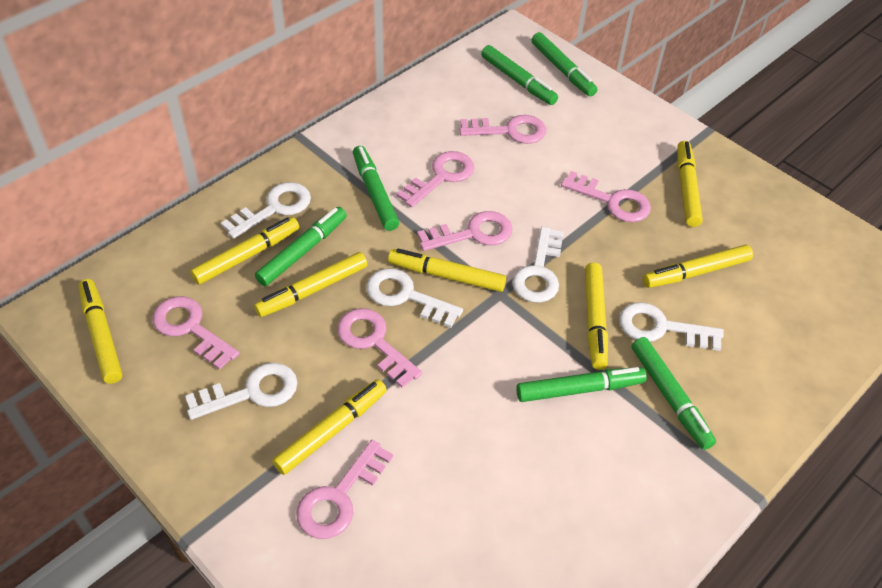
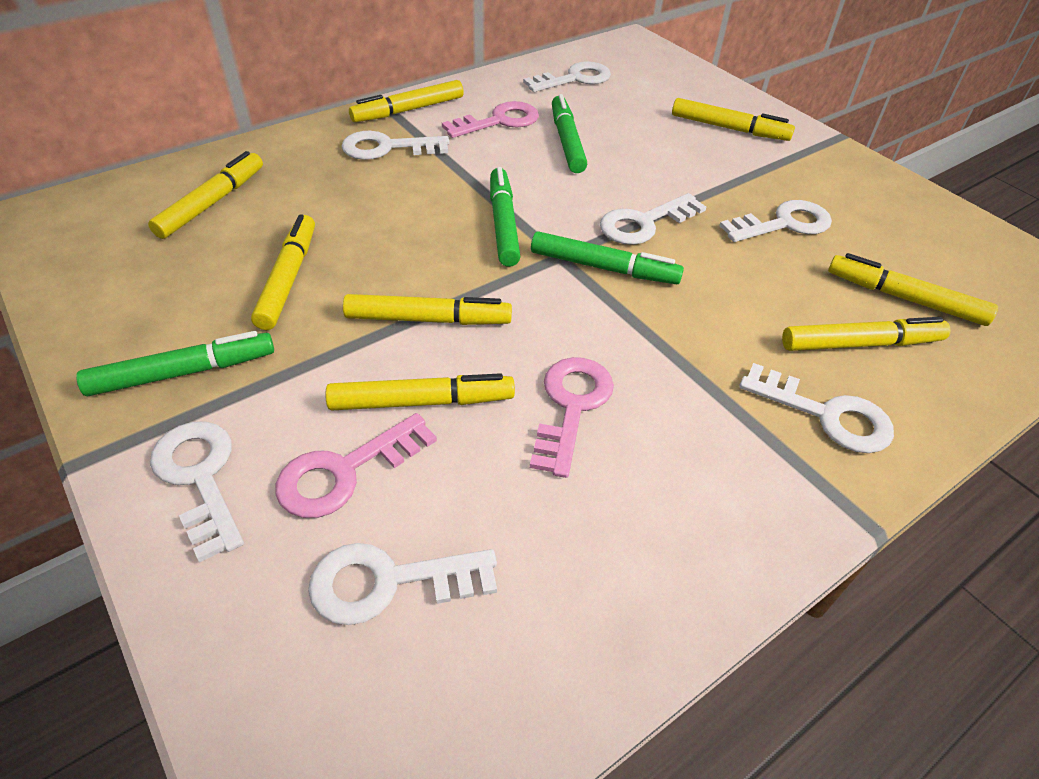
green marker: [255,207,347,286] [353,146,399,231] [481,45,558,105] [516,367,647,402] [532,32,597,97] [632,337,716,450] = 6 -> [76,331,274,396] [490,167,521,267] [531,231,684,284] [552,94,587,173] = 4
pink key: [152,296,239,370] [296,440,393,539] [337,308,422,388] [396,151,474,207] [417,211,512,251] [459,115,546,144] [561,171,651,222] = 7 -> [275,413,437,518] [442,101,539,138] [530,357,614,478] = 3
white key: [185,363,297,420] [221,182,311,239] [366,268,463,328] [512,227,564,303] [619,302,724,351] = 5 -> [150,421,244,562] [308,543,497,625] [342,131,450,160] [523,61,611,92] [600,193,706,245] [719,200,832,242] [739,363,894,453] = 7

